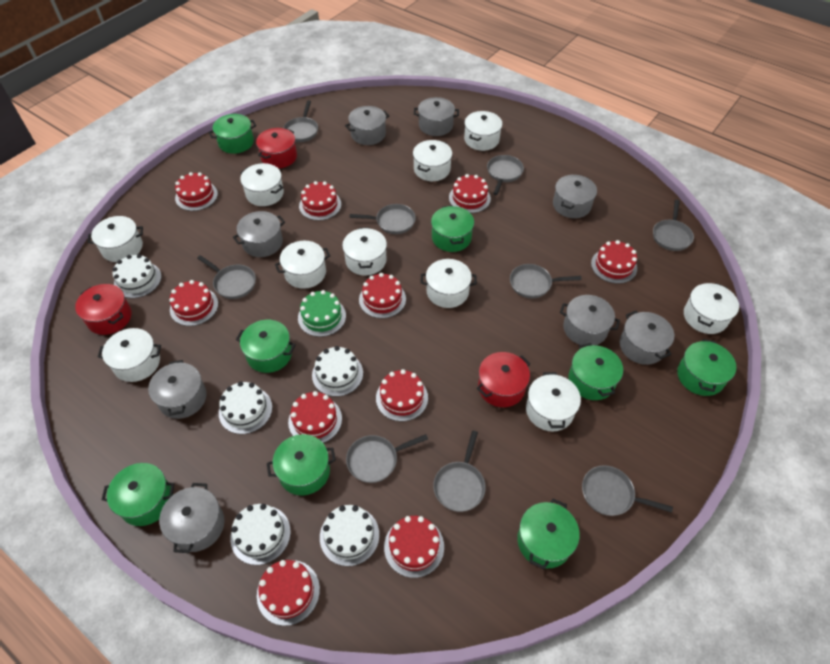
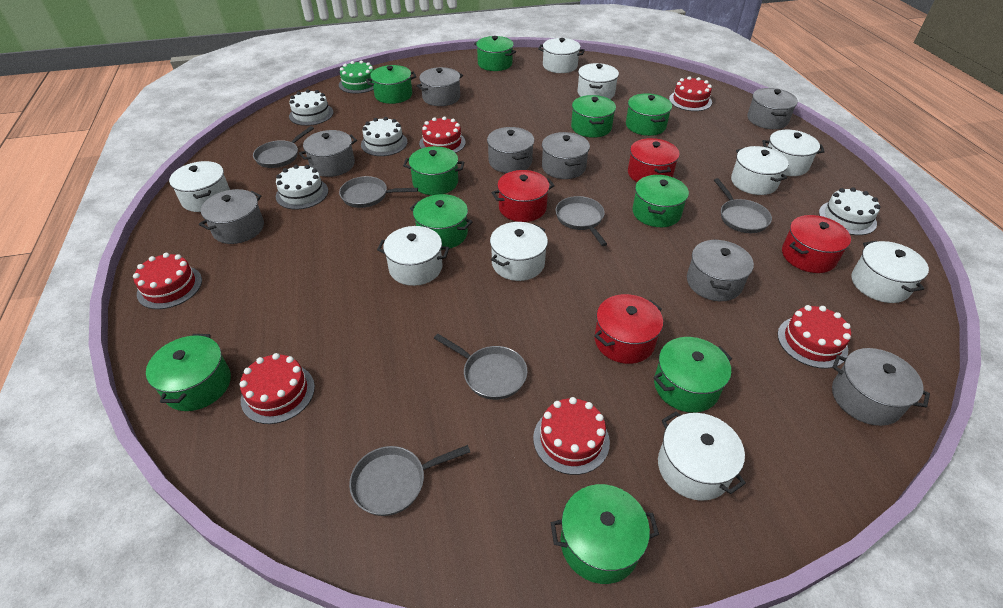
green pot: [101,463,175,526] [209,114,256,154] [236,320,296,373] [267,434,336,495] [431,205,474,252] [517,499,580,569] [568,343,623,400] [677,339,737,396] = 8 -> [146,334,231,411] [366,65,417,104] [403,146,464,195] [410,194,473,250] [474,36,516,71] [551,484,659,584] [571,95,616,138] [626,93,672,136] [632,175,689,227] [653,337,732,413] = 10
grey pan: [197,255,256,299] [283,101,318,142] [346,434,428,483] [350,204,416,234] [433,431,486,512] [487,155,524,195] [510,264,582,298] [582,465,673,516] [653,200,694,251] = 9 -> [253,126,314,168] [339,176,418,208] [349,445,470,516] [434,334,528,400] [555,196,607,246] [714,178,772,233] = 6
red cake: [169,280,218,326] [175,172,218,211] [257,560,320,626] [288,391,342,443] [299,181,341,221] [359,273,406,318] [376,369,428,421] [384,516,444,578] [449,174,491,213] [591,240,637,284] = 10 -> [133,253,202,309] [239,353,315,424] [419,116,466,153] [533,397,610,475] [669,76,712,111] [777,305,851,369] = 6
red pot: [75,284,132,335] [256,128,297,169] [477,352,531,407] = 3 -> [492,170,555,222] [594,294,663,364] [628,138,680,182] [782,215,851,273] = 4
white cake: [112,254,162,298] [219,381,272,434] [230,504,291,565] [312,346,363,397] [320,505,379,566] = 5 -> [276,165,328,210] [289,89,334,126] [361,117,407,156] [819,187,881,235] = 4
white pot: [88,216,143,262] [98,328,161,382] [240,163,284,206] [275,241,330,289] [342,227,387,276] [413,140,452,181] [421,259,477,308] [464,111,503,151] [526,372,581,431] [684,283,739,334] = 10 -> [169,161,230,212] [377,226,449,286] [490,222,548,281] [538,38,585,73] [577,63,619,99] [658,411,746,501] [731,146,788,195] [762,130,825,176] [851,241,929,303] = 9

